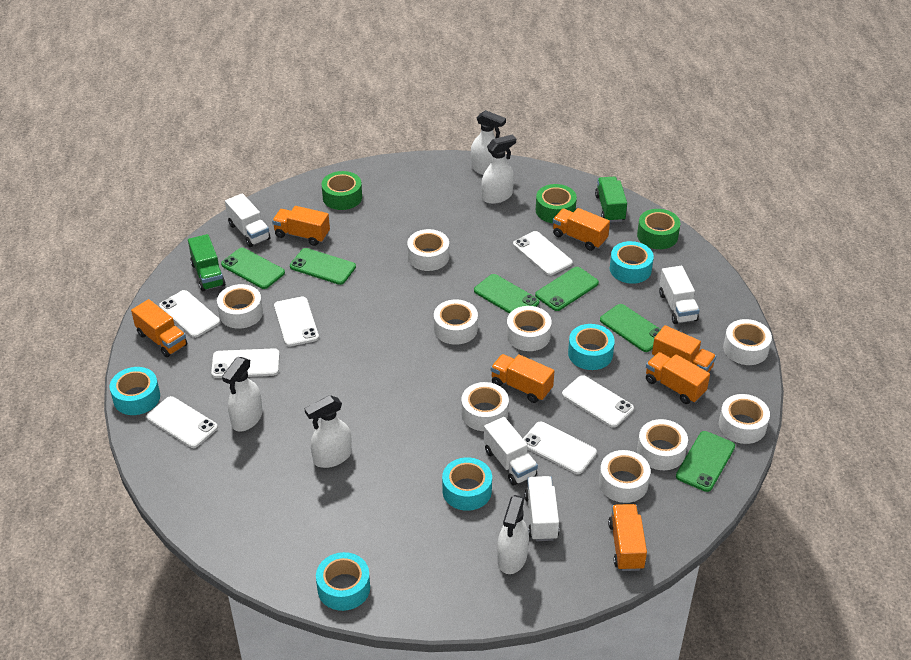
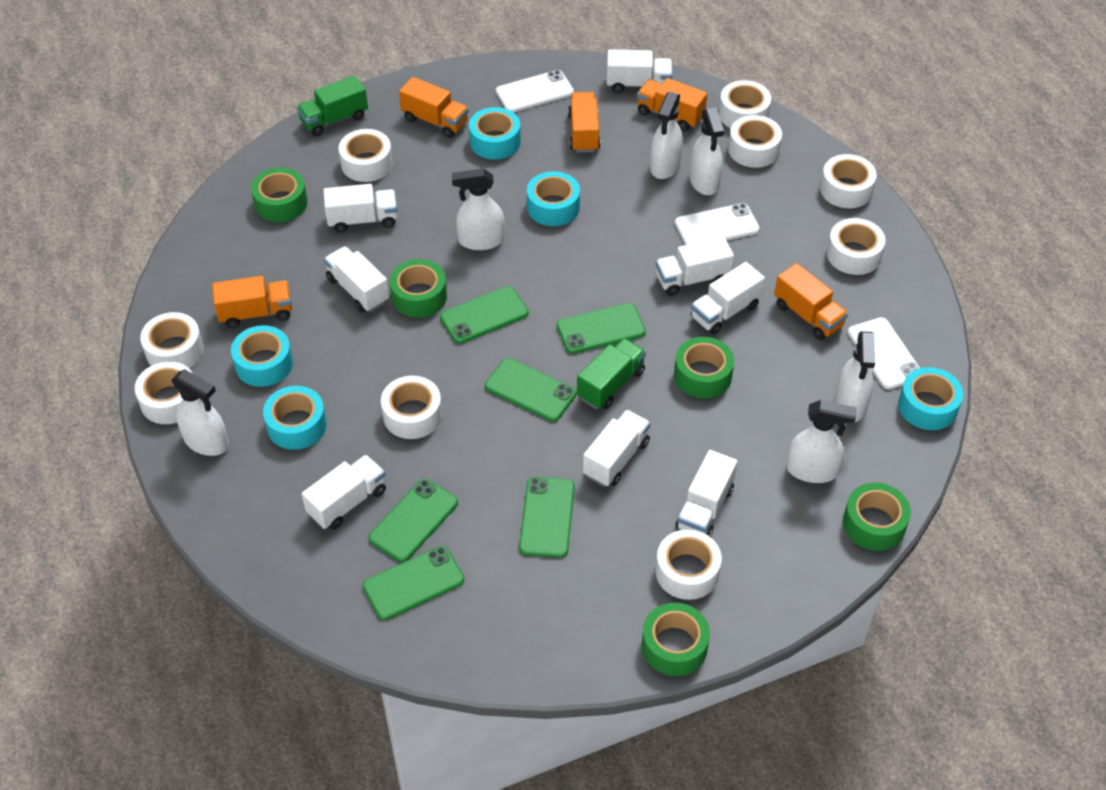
green tape: [322,171,362,210] [536,184,577,223] [637,209,680,249] = 3 -> [251,167,308,222] [389,259,447,318] [642,603,710,676] [674,337,734,399] [843,483,911,551] = 5
orange truck: [131,299,188,357] [272,206,330,246] [491,354,554,403] [553,208,610,251] [608,504,647,571] [646,352,710,404] [652,325,716,372] = 7 -> [212,276,292,328] [399,77,469,138] [568,92,601,153] [637,78,707,131] [774,263,848,340] = 5
white phone: [146,396,218,448] [159,290,220,338] [211,348,280,378] [274,297,319,346] [513,231,572,276] [523,422,597,474] [562,375,634,428] = 7 -> [496,70,574,112] [675,203,760,245] [848,317,920,390] = 3
white spray bottle: [222,357,262,431] [305,395,352,468] [471,110,506,175] [481,134,516,204] [497,495,529,574] = 5 -> [172,369,229,456] [452,168,505,250] [650,92,683,179] [690,107,724,195] [787,400,857,483] [835,331,875,422] = 6
white truck: [225,193,270,247] [484,417,538,486] [524,476,559,541] [659,266,700,324] = 4 -> [302,455,386,530] [323,184,397,233] [324,246,389,312] [583,410,651,487] [607,49,673,93] [655,237,734,296] [675,450,738,537] [691,262,765,335] = 8

